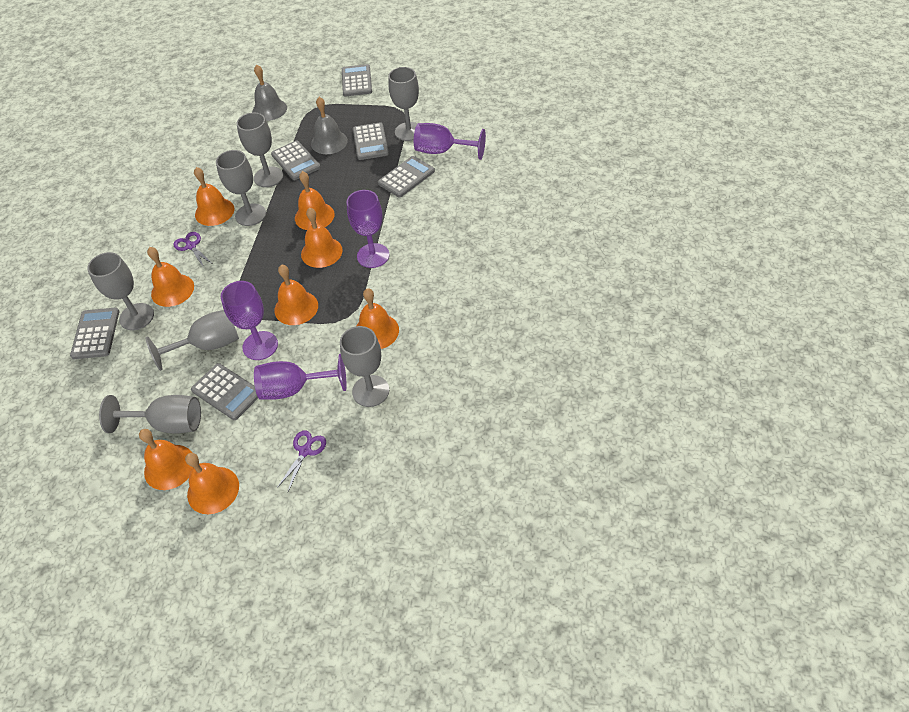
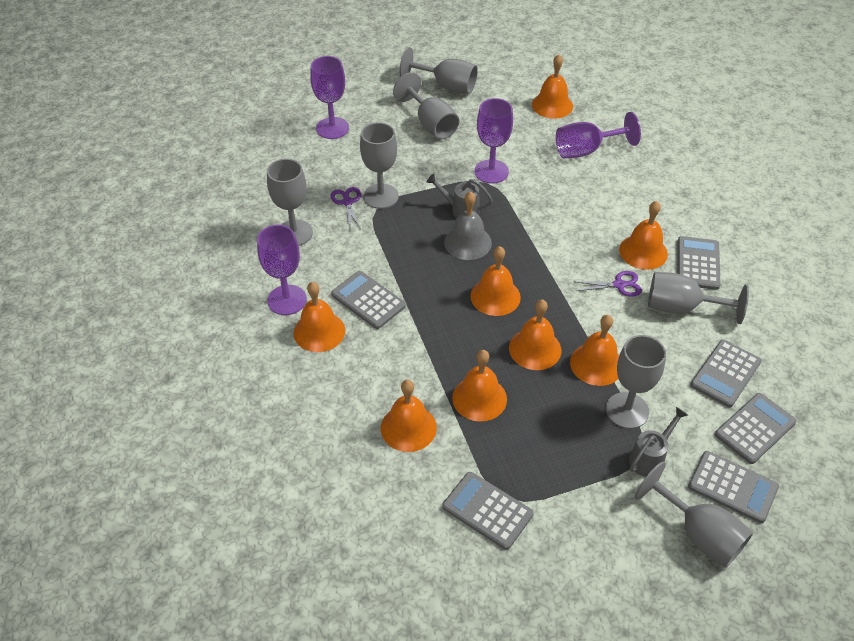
grey bell: [252,64,287,121] [311,97,348,154] = 2 -> [444,191,492,260] = 1
grey watering can: none = 0 -> [426,174,493,218] [629,407,688,477] = 2

